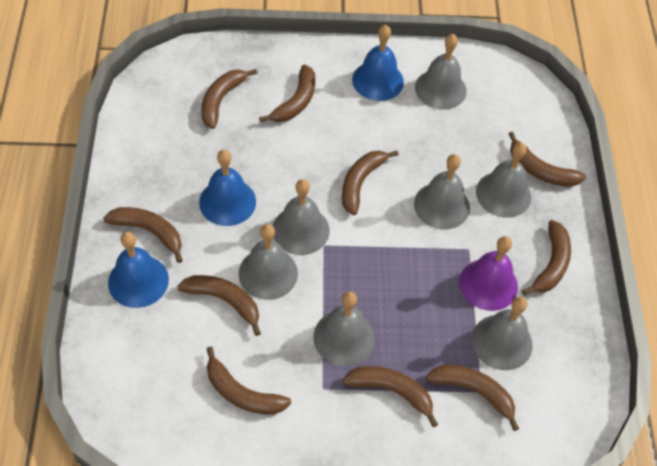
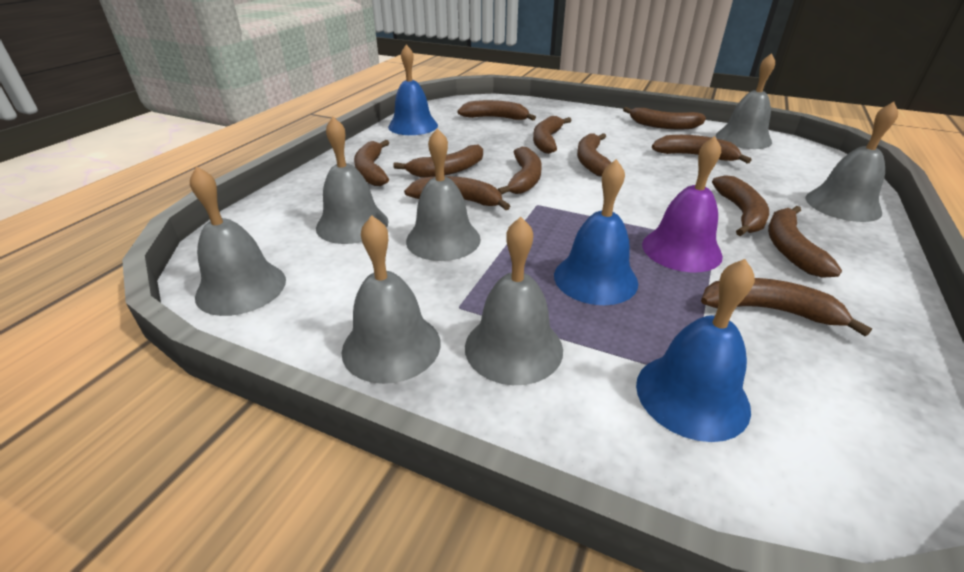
brown banana: [103,207,183,263] [177,275,261,336] [201,69,257,129] [207,347,291,415] [259,64,315,122] [342,151,398,215] [342,366,438,427] [426,365,519,431] [509,132,586,187] [522,220,571,295] = 10 -> [354,140,389,186] [393,144,483,178] [404,176,510,210] [457,100,536,120] [498,147,542,195] [533,116,571,154] [577,133,612,177] [623,107,706,130] [652,135,751,164] [701,278,872,336] [712,175,769,236] [768,206,842,278] = 12

